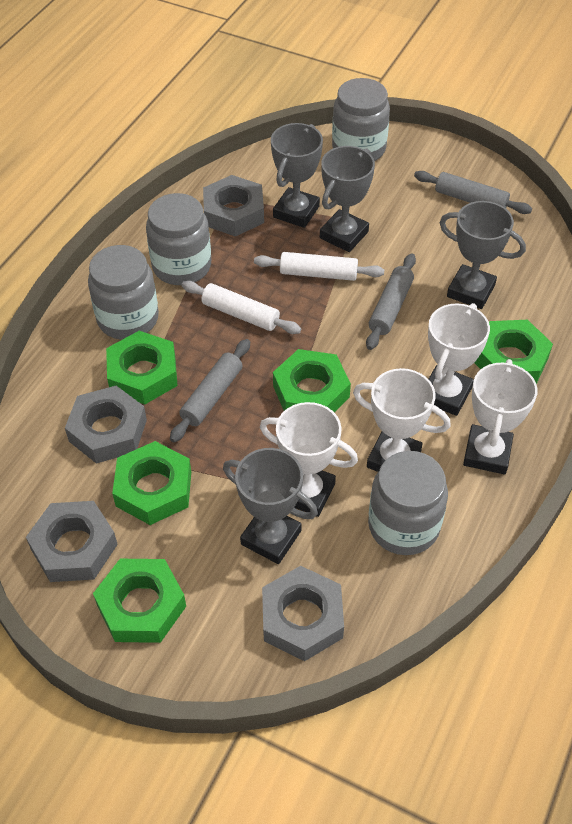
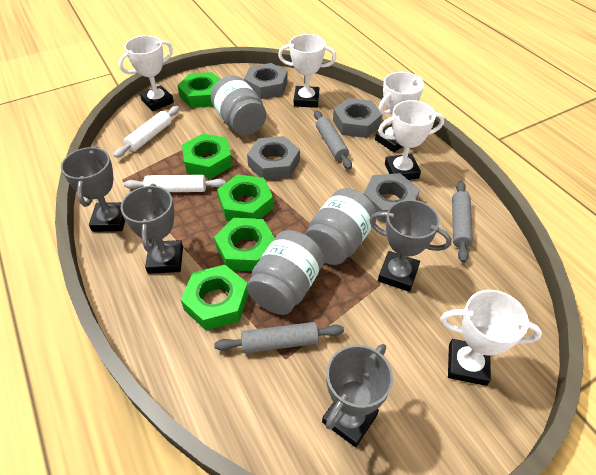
grey jar: [88,245,159,340] [146,193,211,285] [332,78,390,161] [368,451,448,555] = 4 -> [211,75,266,135] [247,230,324,315] [305,188,377,265] = 3
white trophy: [260,402,358,517] [353,368,451,472] [428,303,490,416] [463,359,538,474] = 4 -> [118,35,174,111] [278,34,337,108] [375,72,424,152] [378,100,444,180] [440,290,542,386] = 5

